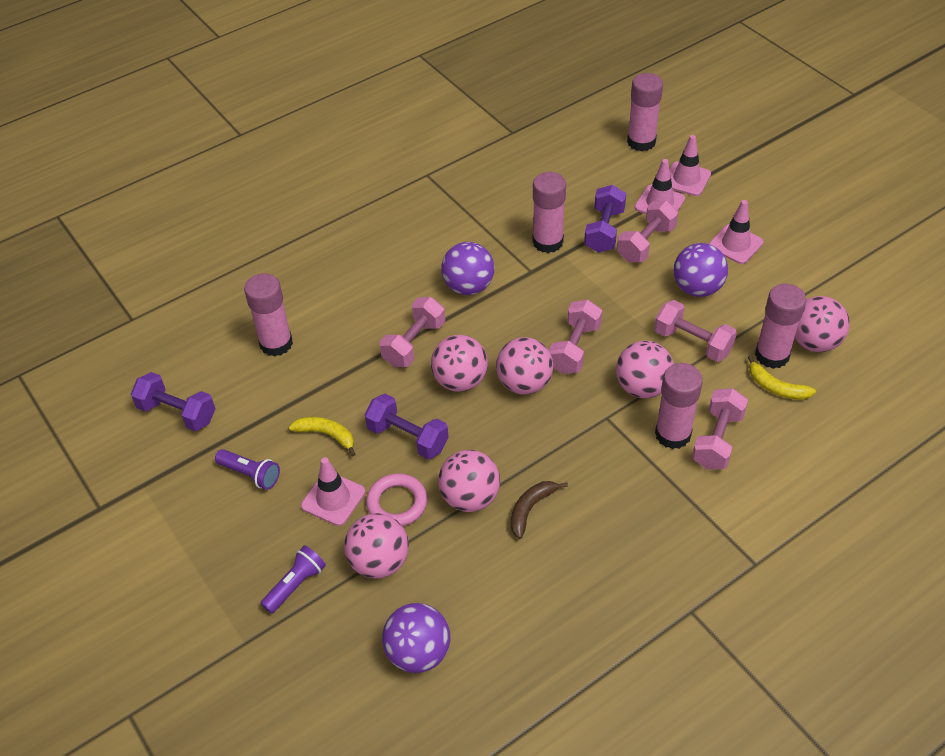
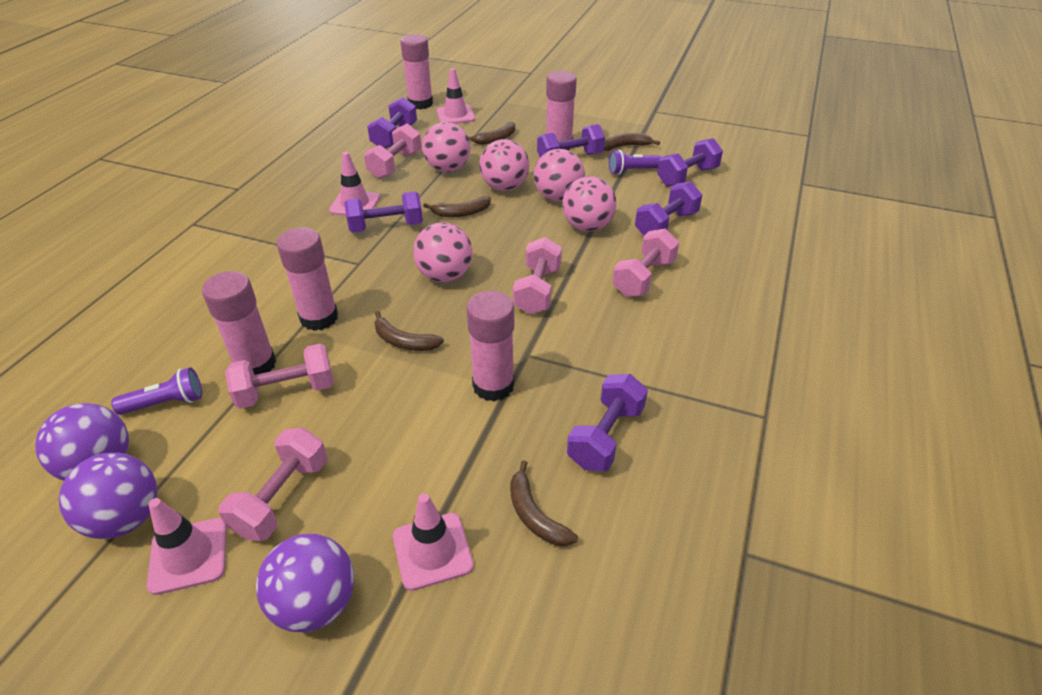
brown banana: [510,481,568,539] = 1 -> [374,311,444,351] [423,196,491,217] [468,122,515,145] [510,460,578,546] [604,133,660,151] = 5
pink ball: [344,513,409,579] [431,335,488,392] [438,450,500,512] [496,337,553,394] [616,341,674,398] [795,296,850,352] = 6 -> [413,222,473,282] [422,122,470,172] [479,139,529,191] [534,149,585,201] [562,176,617,231] = 5
pink ring: [366,473,427,526] = 1 -> none = 0
purple dumbbell: [131,372,216,431] [365,394,449,459] [584,185,626,253] = 3 -> [344,191,423,233] [367,97,417,148] [537,124,605,158] [567,374,648,471] [635,181,702,236] [657,138,723,186] = 6
yellow banana: [289,417,355,457] [748,356,816,400] = 2 -> none = 0

